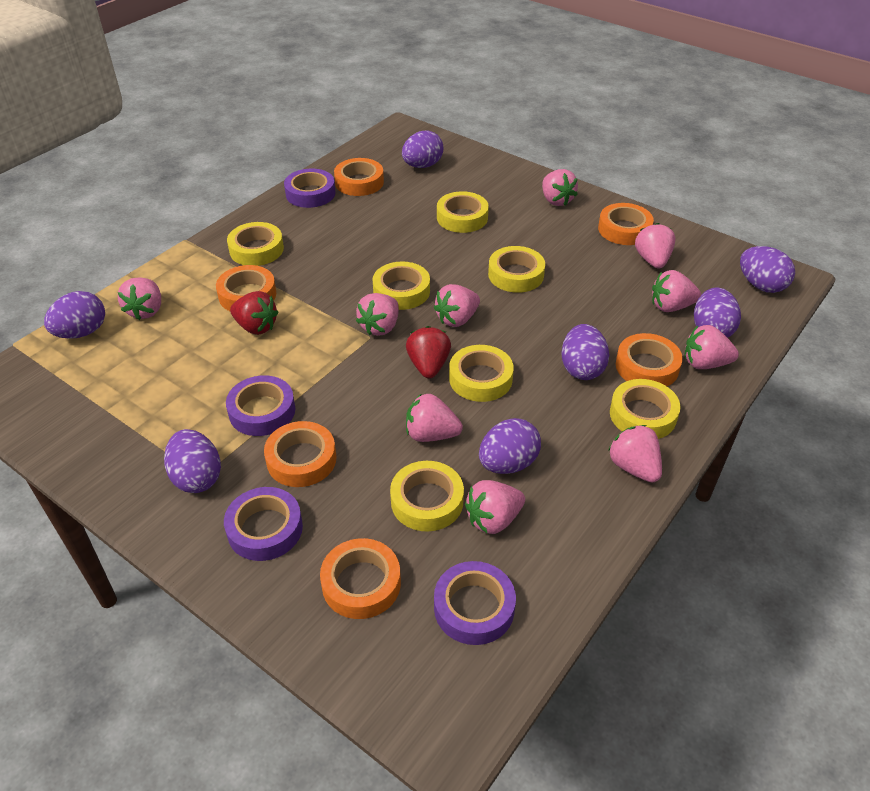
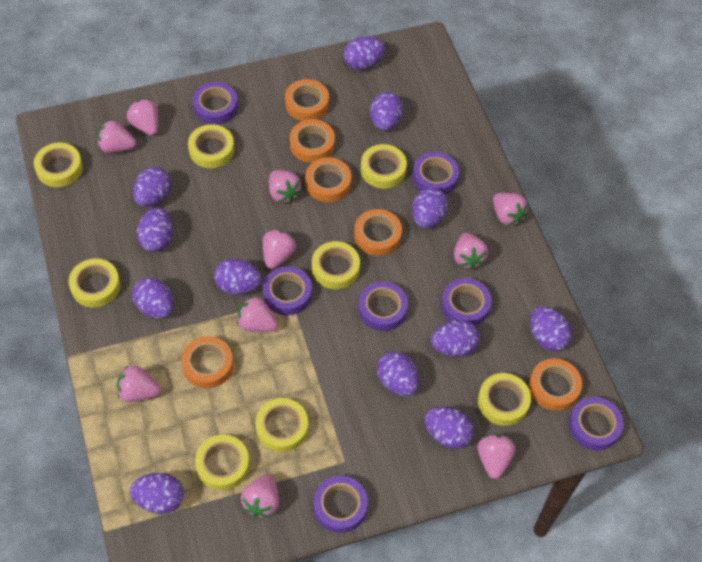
purple egg: [44,291,105,339] [164,429,221,493] [402,131,443,168] [479,418,541,474] [561,324,609,380] [694,288,741,338] [740,246,795,293] = 7 -> [130,473,184,514] [132,277,174,318] [133,167,171,207] [137,207,173,252] [214,259,262,295] [344,36,385,70] [370,92,403,131] [377,352,419,396] [412,188,448,228] [425,407,474,449] [431,320,480,357] [530,306,572,351] = 12
purple tape: [224,487,303,561] [226,375,295,436] [284,169,335,208] [434,561,516,645] = 4 -> [193,82,238,125] [263,266,312,315] [313,476,368,533] [358,282,408,331] [412,152,459,195] [441,278,492,326] [569,397,624,451] = 7
red strawberry: [230,291,278,335] [406,326,451,378] = 2 -> none = 0
yellow tape: [227,222,284,266] [372,261,430,310] [390,461,464,532] [437,191,489,233] [449,345,514,402] [488,246,545,293] [610,379,681,439] = 7 -> [34,143,83,187] [69,258,120,308] [188,124,234,168] [195,435,250,490] [256,398,308,452] [312,241,360,289] [361,144,407,189] [478,373,531,426] = 8

